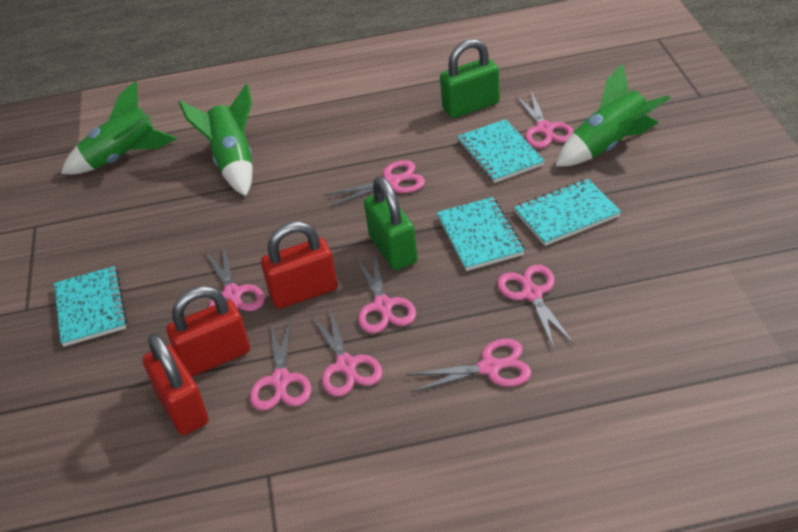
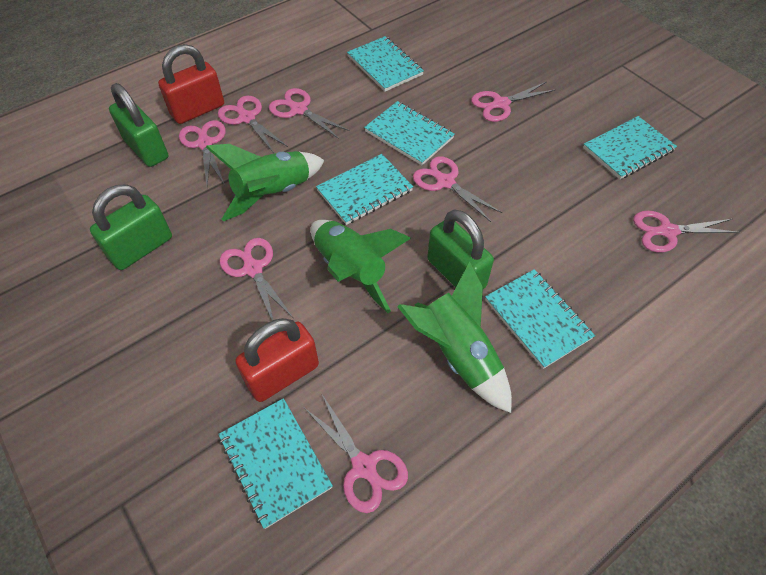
green padlock: [364,177,418,270] [440,39,500,118] = 2 -> [90,184,172,270] [109,83,168,167] [427,209,494,289] = 3
red padlock: [143,333,209,435] [167,286,250,377] [261,221,338,309] = 3 -> [158,44,224,124] [235,318,319,402] = 2
turquoise notebook: [54,266,127,347] [437,197,525,271] [457,119,545,183] [514,179,621,246] = 4 -> [218,398,333,529] [316,154,413,225] [347,36,424,92] [364,101,455,165] [485,269,595,369] [583,116,677,179] = 6

